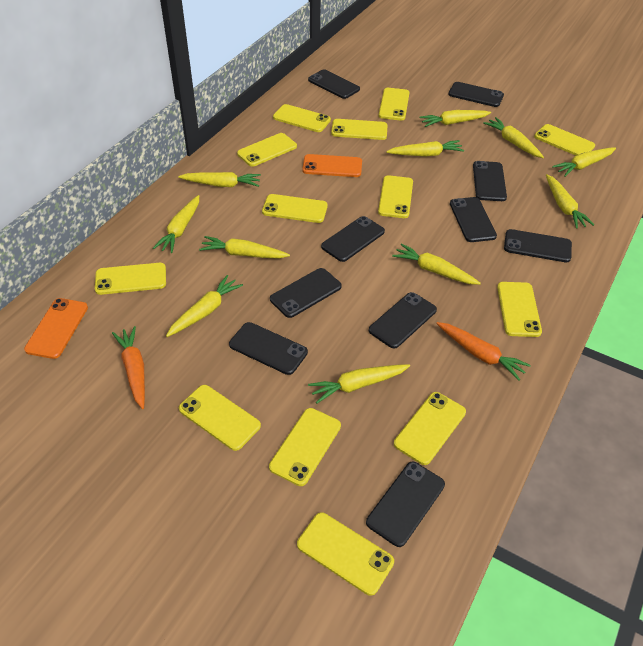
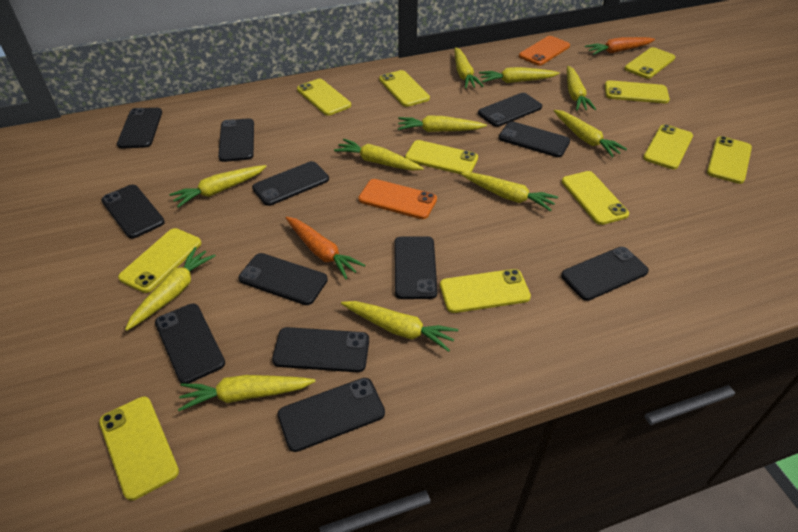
black phone: [229,322,308,375] [270,268,342,318] [308,69,360,99] [321,216,385,262] [366,462,445,547] [369,292,437,348] [448,82,504,107] [450,197,497,242] [473,161,507,201] [504,229,572,262] = 10 -> [101,185,165,239] [117,108,162,149] [155,303,225,384] [218,118,254,162] [238,253,328,305] [252,161,329,206] [272,327,369,372] [277,378,385,452] [394,236,438,299] [478,93,542,127] [499,121,570,157] [561,247,649,301] = 12
yellow phone: [95,263,166,295] [179,385,261,451] [237,133,297,167] [262,194,328,223] [269,408,341,486] [273,104,331,132] [297,512,394,596] [331,119,388,140] [378,175,413,218] [379,88,410,121] [394,392,466,465] [497,282,542,337] [534,124,595,156] = 13 -> [99,397,179,501] [118,228,201,293] [297,79,351,116] [379,70,430,107] [405,140,478,174] [440,269,531,313] [562,171,629,225] [605,80,670,103] [624,47,675,79] [643,124,693,169] [707,136,752,184] = 11

